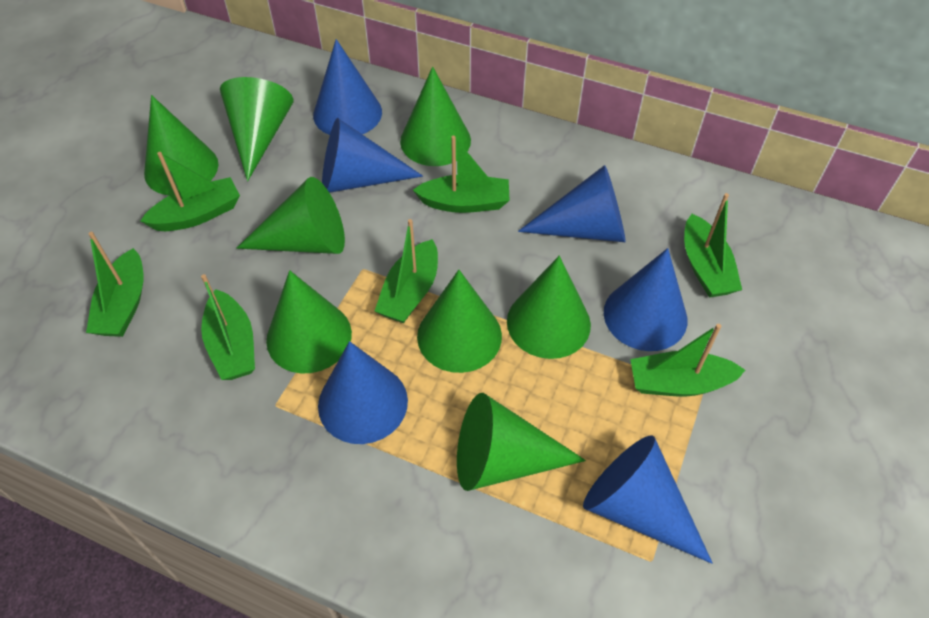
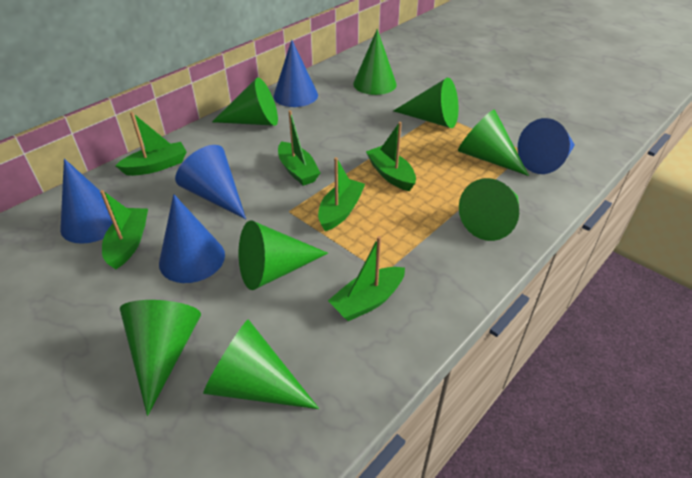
blue cone: [313,39,382,135] [318,341,408,444] [322,118,423,193] [518,165,626,242] [583,435,713,564] [604,248,687,351] = 6 -> [60,159,113,244] [159,194,225,283] [175,145,246,219] [273,40,318,107] [518,118,575,174] = 5
green boat: [86,232,143,337] [141,152,240,231] [201,274,255,380] [375,219,438,323] [413,136,510,213] [630,324,745,396] [684,193,742,297] = 7 -> [100,190,148,269] [115,112,187,176] [278,110,320,186] [318,157,365,231] [328,236,405,321] [366,122,416,191] = 6

